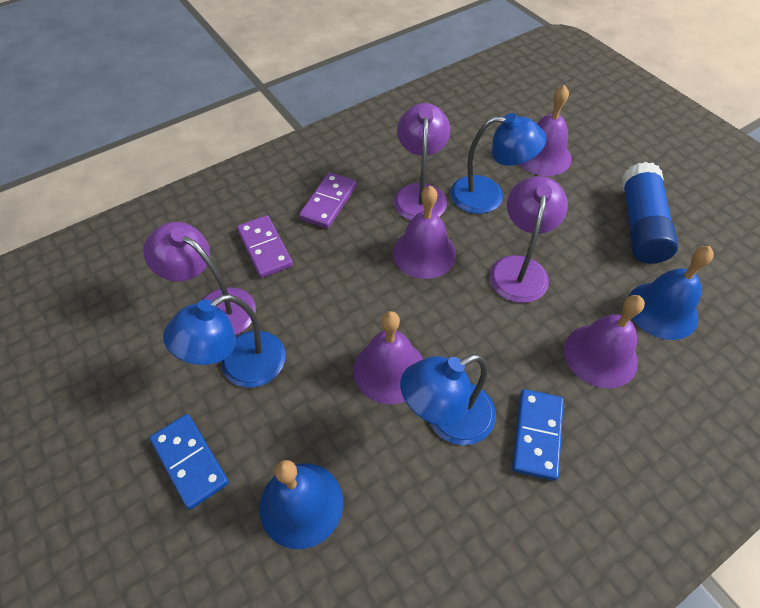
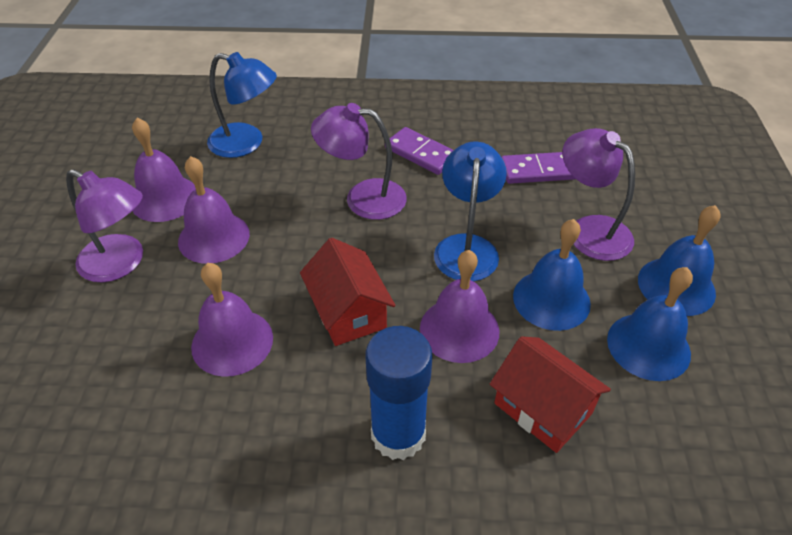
blue bell: [260,460,343,549] [629,246,714,340] = 2 -> [513,219,591,331] [607,267,693,381] [638,205,721,316] = 3
blue domino: [150,414,229,510] [512,389,564,481] = 2 -> none = 0
blue lamp: [163,294,286,387] [400,354,496,445] [450,113,546,214] = 3 -> [207,52,277,158] [434,141,507,281] = 2
red house: none = 0 -> [300,238,396,346] [490,336,611,453] = 2

